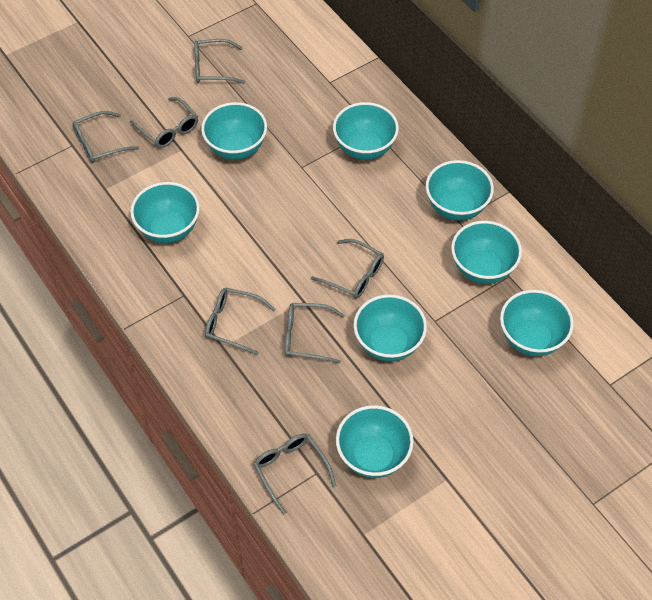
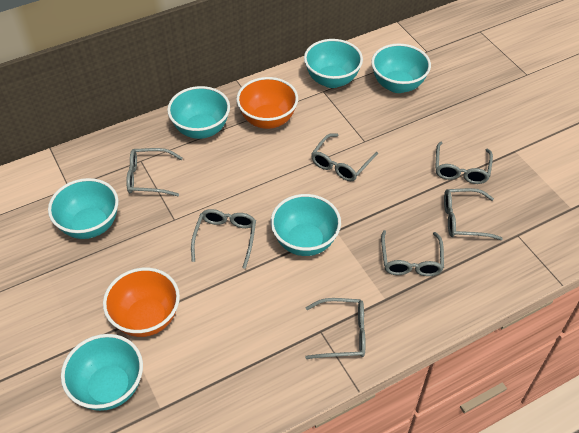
orange bowl: none = 0 -> [103,268,180,337] [236,77,298,129] = 2
turquoise bowl: [130,182,200,243] [201,102,267,160] [333,102,399,160] [336,405,414,478] [353,294,427,362] [425,160,494,221] [451,221,522,284] [500,290,574,356] = 8 -> [48,178,118,239] [61,334,143,411] [167,86,230,139] [271,194,341,256] [304,39,363,88] [371,43,431,93] = 6

